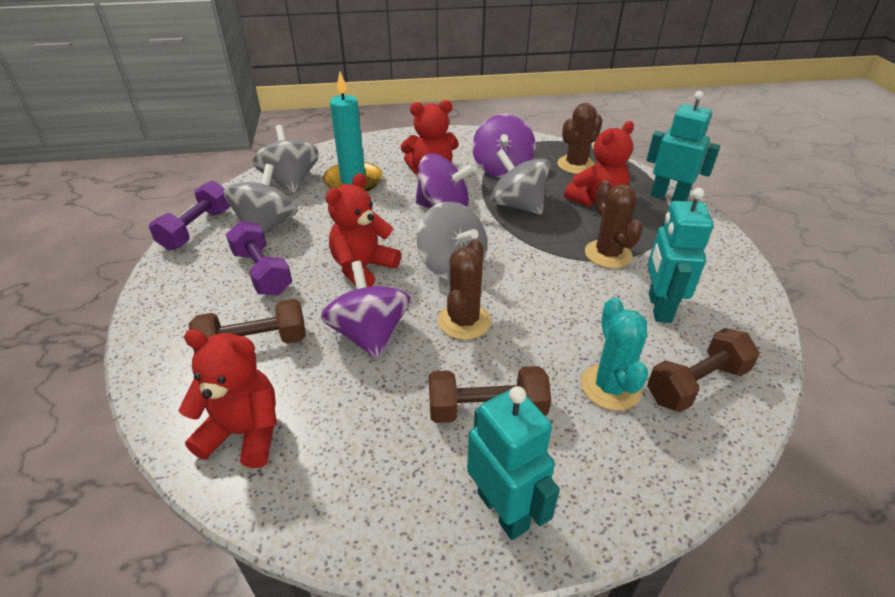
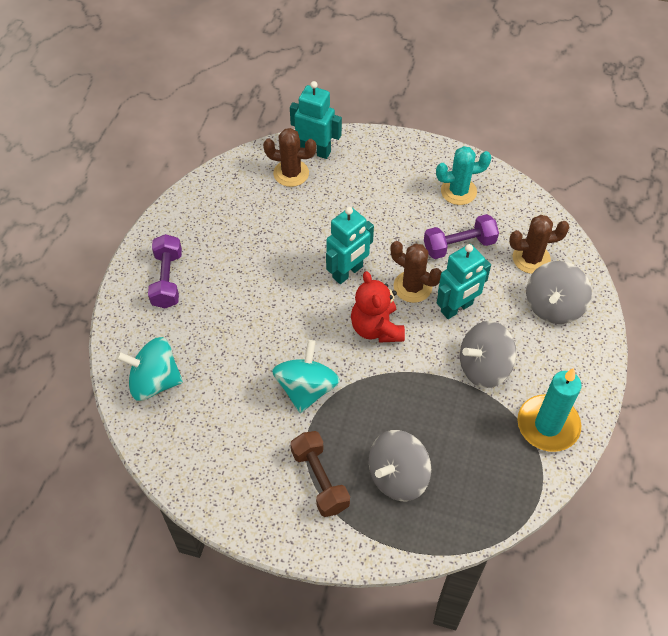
brown dumbbell: [188,299,306,353] [429,366,551,423] [647,328,760,412] = 3 -> [290,431,350,517] = 1
grey spinning top: [223,164,298,234] [253,125,319,193] [417,202,487,280] [490,149,550,215] = 4 -> [369,430,431,501] [460,321,516,388] [526,261,592,324] = 3
purple spinning top: [320,261,411,359] [415,153,475,208] [472,114,536,178] = 3 -> none = 0
red teddy bear: [179,329,277,468] [326,173,401,287] [401,100,459,175] [564,121,634,207] = 4 -> [351,271,405,343] = 1
turquoise spinning top: none = 0 -> [116,337,183,401] [272,340,340,413] = 2

